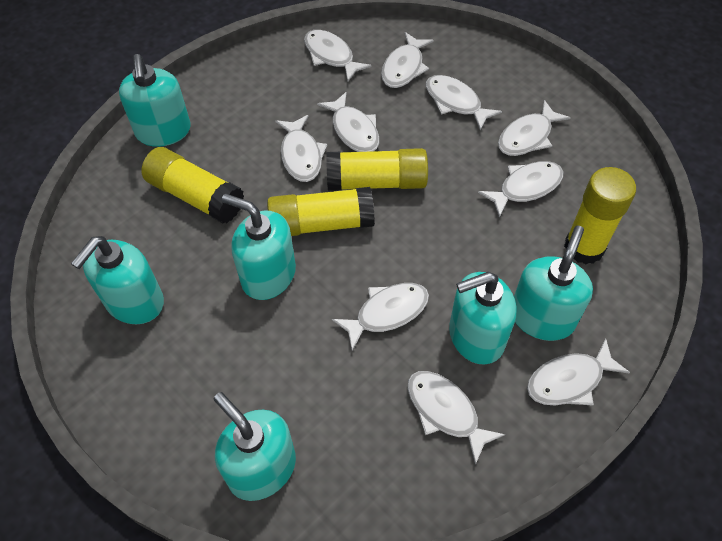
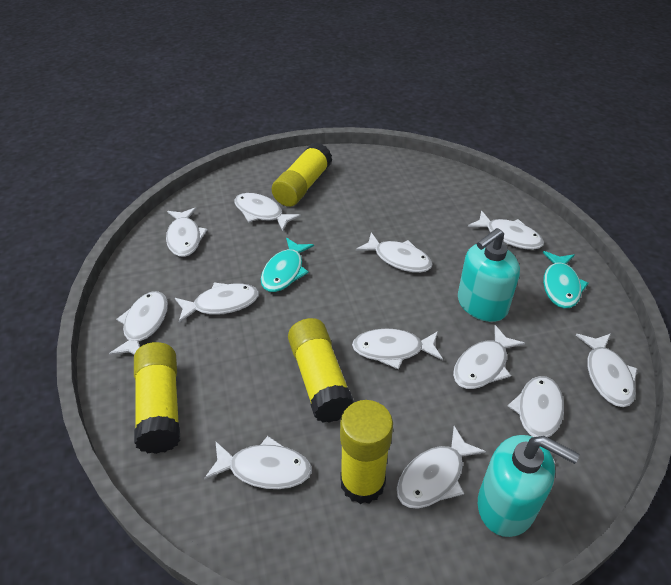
turquoise fish: none = 0 -> [261,238,314,292] [543,251,589,308] = 2
turquoise soap dispenser: [71,236,164,324] [119,54,191,147] [213,392,296,501] [222,194,296,300] [449,272,517,364] [514,226,593,341] = 6 -> [458,228,520,322] [478,435,579,537] = 2
white fish: [275,115,327,182] [304,30,372,81] [317,92,379,152] [332,283,429,351] [381,32,434,88] [408,371,505,465] [426,75,502,131] [478,161,563,218] [498,100,570,156] [527,339,630,406] = 10 -> [109,291,168,355] [166,207,208,257] [175,282,259,323] [204,436,312,489] [234,193,301,231] [352,328,443,370] [356,232,432,273] [397,426,486,509] [453,325,525,389] [468,210,544,250] [508,376,564,463] [576,333,638,407] = 12

